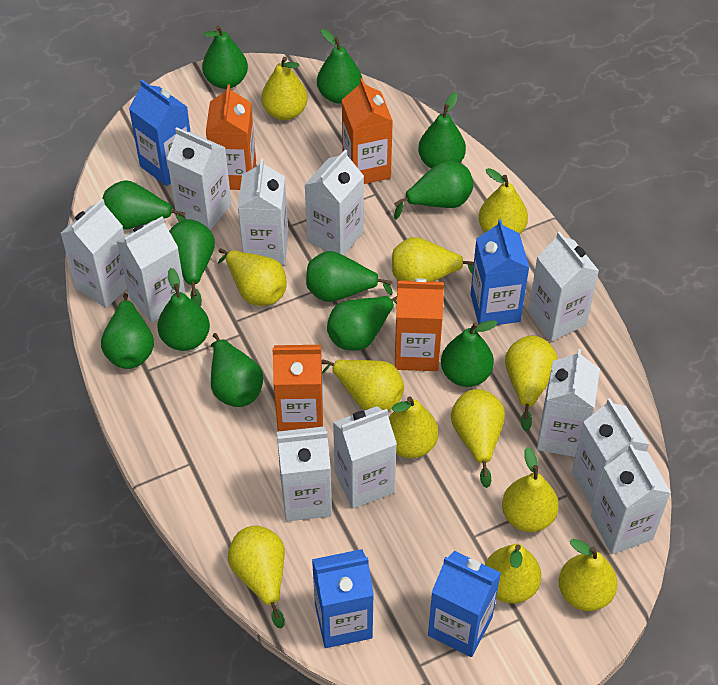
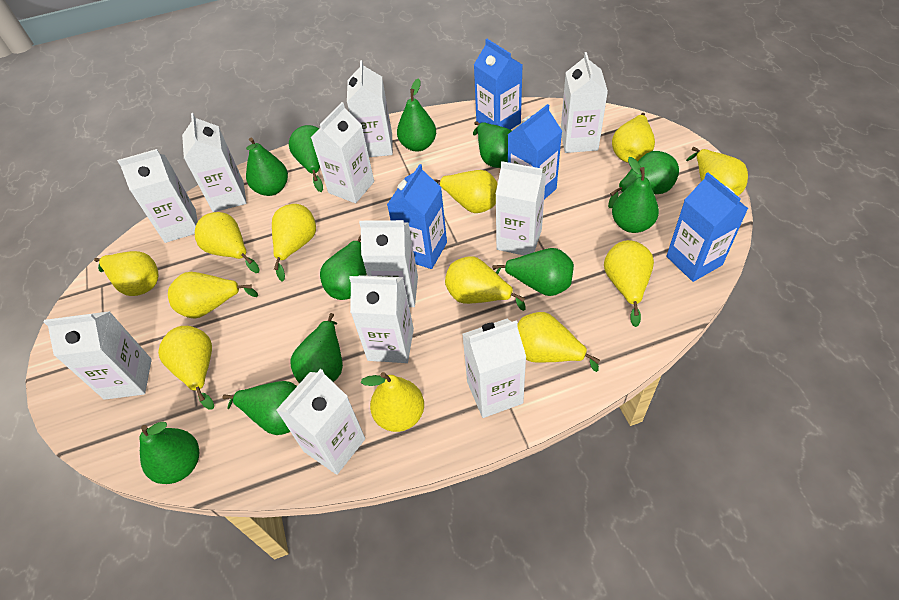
green pear: [101,293,154,369] [102,180,186,230] [157,268,210,351] [169,219,215,307] [202,25,248,89] [211,333,263,407] [306,251,393,302] [317,29,362,103] [327,296,397,351] [394,160,473,219] [418,92,466,168] [441,320,498,387] = 12 -> [139,422,199,484] [223,381,297,435] [246,137,288,196] [289,125,323,192] [290,313,343,384] [320,235,367,300] [397,78,436,151] [473,121,512,168] [492,248,574,296] [608,151,679,208] [612,157,659,233] = 11
orange carton: [206,85,256,190] [272,345,323,431] [342,78,393,184] [395,278,444,371] = 4 -> none = 0

